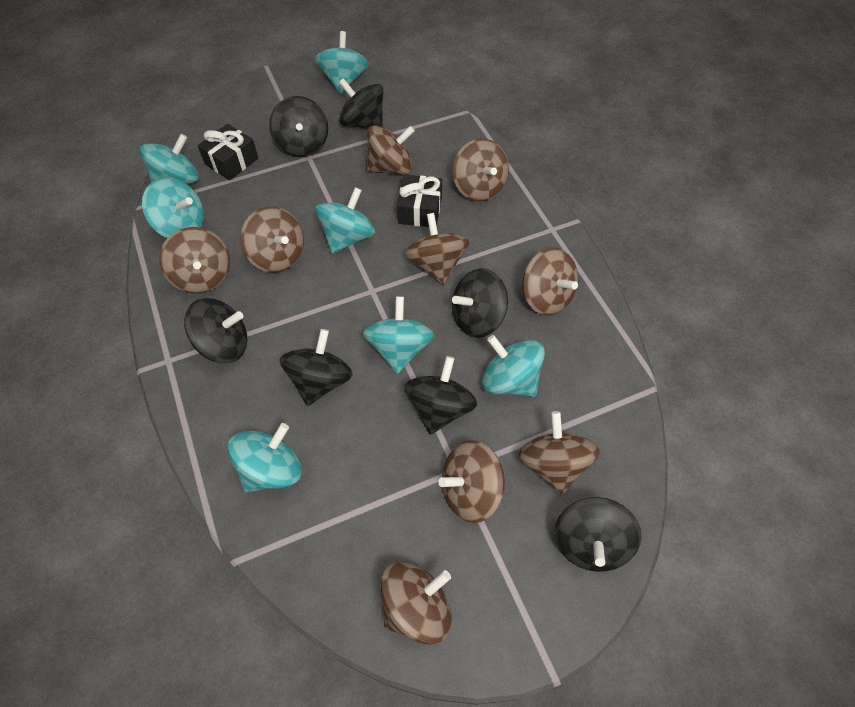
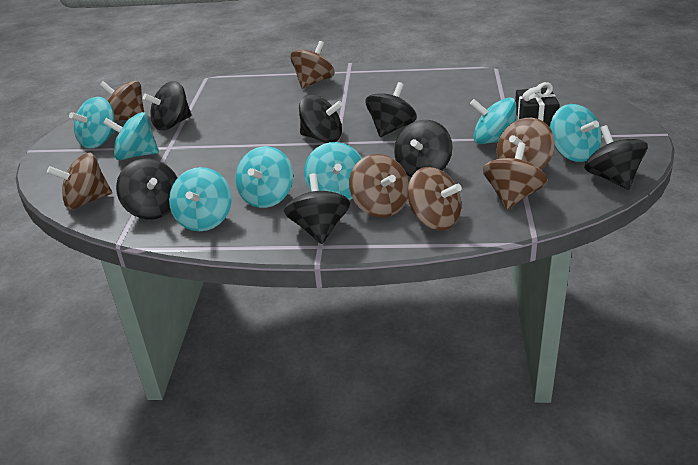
black gift: [198,124,258,180] [397,175,442,227] = 2 -> [515,82,560,126] = 1
brown spinning top: [159,227,230,294] [241,207,304,273] [367,125,415,175] [380,561,452,644] [405,213,469,285] [438,440,505,523] [453,138,509,201] [519,411,599,495] [522,247,578,315] = 9 -> [47,153,112,209] [100,81,144,121] [290,41,335,89] [349,154,409,217] [408,167,462,231] [483,142,547,210] [496,118,555,170] = 7

